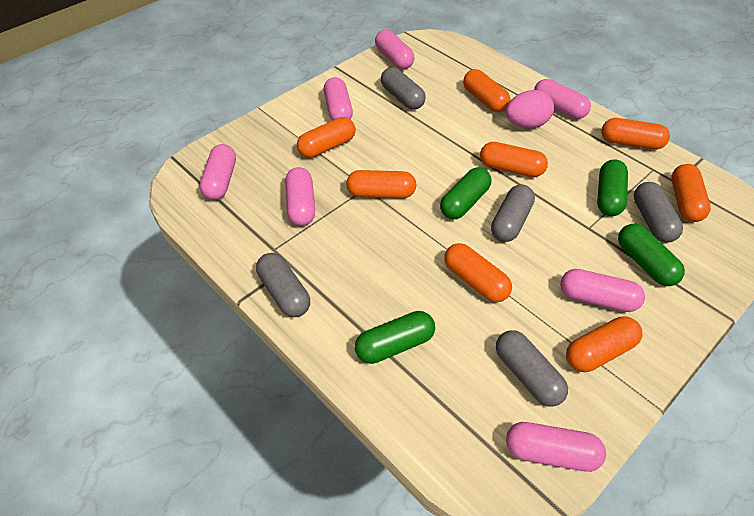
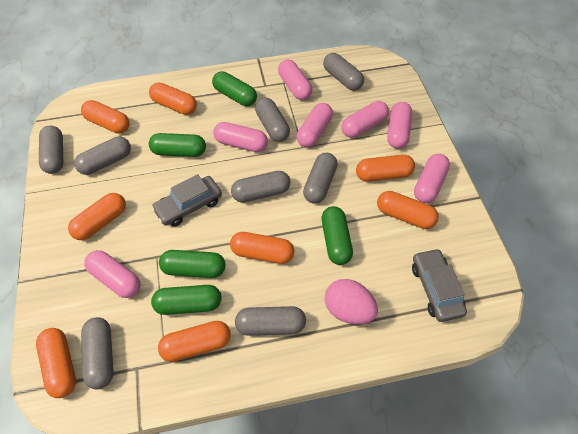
green capsule: [355,311,435,364] [440,167,491,219] [597,159,628,216] [618,224,685,286] = 4 -> [149,133,206,157] [151,285,222,315] [159,250,226,278] [212,71,257,106] [321,206,353,265] = 5
grey capsule: [256,253,310,317] [381,67,426,110] [491,184,535,242] [496,330,568,407] [634,182,683,243] = 5 -> [39,126,63,174] [74,136,131,175] [81,317,113,389] [231,171,291,203] [235,306,306,336] [255,98,290,142] [303,153,338,204] [323,53,364,90] = 8
grey car: none = 0 -> [151,174,222,227] [412,248,467,322] = 2

